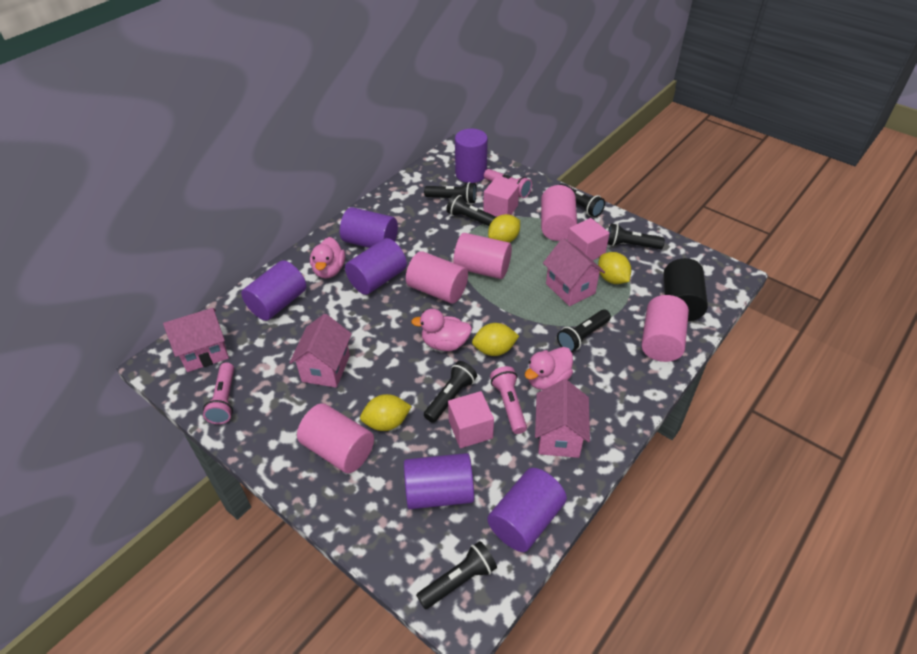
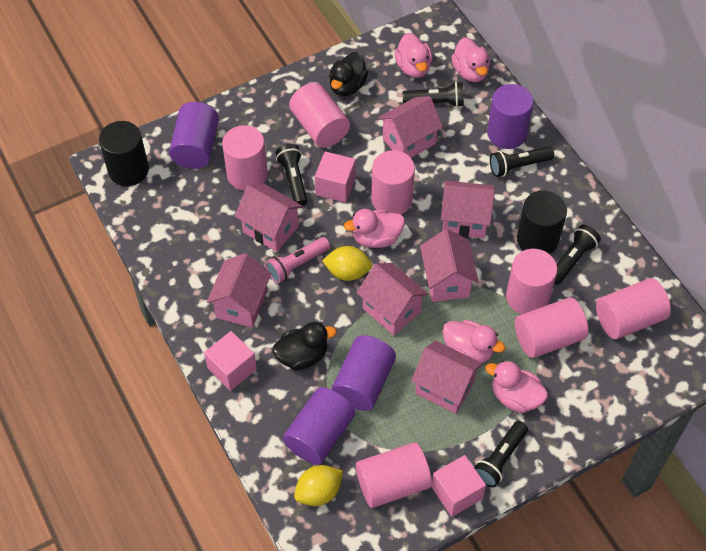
black cylinder: [663,258,708,322] = 1 -> [99,121,149,186] [517,191,567,254] = 2
black duck: none = 0 -> [272,322,337,370] [329,52,368,96] = 2
black flashlight: [416,541,497,609] [424,182,477,204] [424,361,477,423] [446,194,496,226] [557,310,611,352] [560,184,605,217] [608,223,665,249] = 7 -> [276,144,308,206] [402,82,464,107] [474,421,528,487] [490,147,554,177] [554,224,601,285] = 5
pink cylinder: [297,403,374,473] [406,251,468,304] [454,233,512,279] [541,185,577,241] [641,295,689,362] = 5 -> [222,125,268,191] [289,83,350,148] [356,442,432,508] [371,150,415,214] [506,249,557,314] [515,297,589,358] [596,278,671,339] = 7
pink duck: [310,237,345,279] [411,309,472,351] [525,347,573,390] = 3 -> [344,209,405,248] [395,33,432,78] [443,320,505,363] [451,37,490,82] [485,361,548,413] = 5
pink flashlight: [203,362,234,424] [484,169,532,198] [490,366,527,434] = 3 -> [266,237,330,284] = 1
pink house: [163,308,229,372] [289,314,352,388] [535,379,590,458] [543,238,605,306] = 4 -> [207,253,271,328] [235,184,303,252] [357,263,429,336] [378,96,443,158] [411,341,483,414] [420,229,479,302] [441,180,495,238] = 7
purple cylinder: [241,260,306,321] [340,207,398,248] [345,238,407,295] [404,453,474,509] [455,129,488,183] [487,468,567,552] = 6 -> [169,102,219,169] [283,387,355,465] [331,335,396,411] [487,84,534,149] = 4
yellow lemon: [360,394,412,431] [472,323,519,356] [488,214,520,243] [598,252,631,284] = 4 -> [294,465,343,506] [322,246,372,281] = 2

